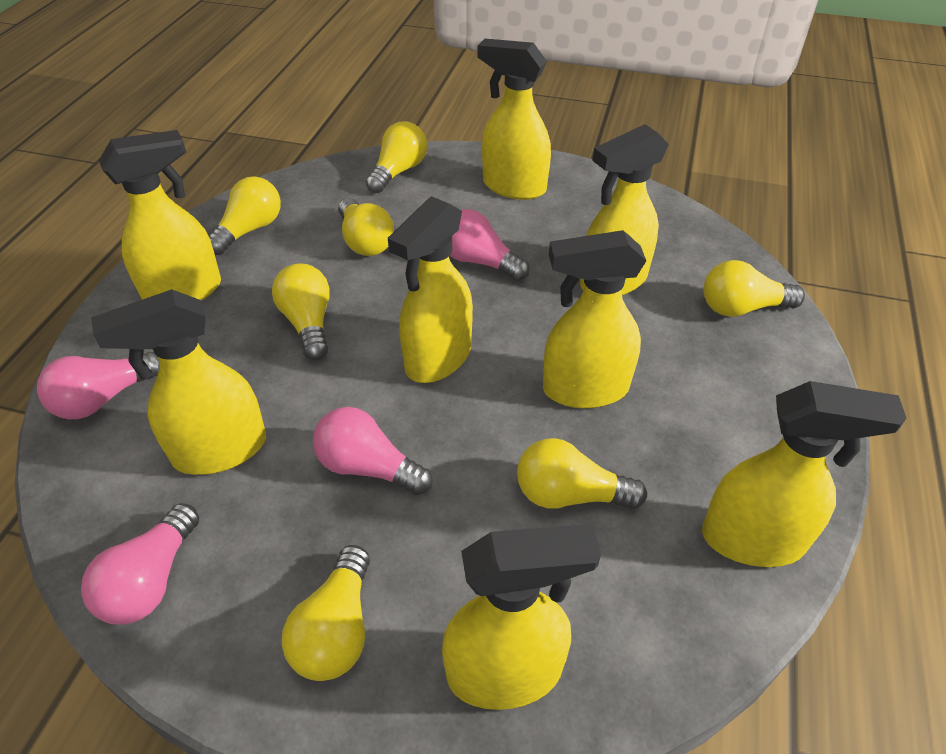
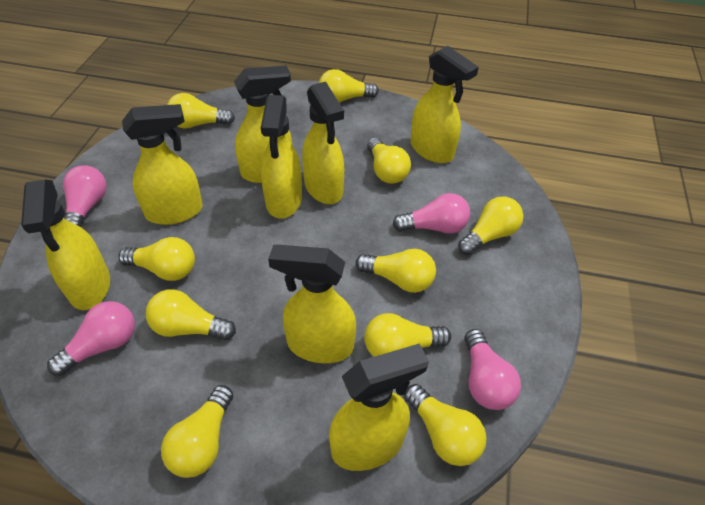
yellow light bulb: [209,176,281,255] [272,264,330,360] [282,545,370,681] [338,198,394,256] [365,121,427,193] [517,438,647,509] [703,260,805,317] = 7 -> [118,237,195,281] [146,289,236,340] [161,385,233,478] [167,93,235,129] [319,69,379,103] [356,249,436,293] [364,313,451,357] [367,138,411,184] [404,384,486,466] [458,197,523,255] = 10

